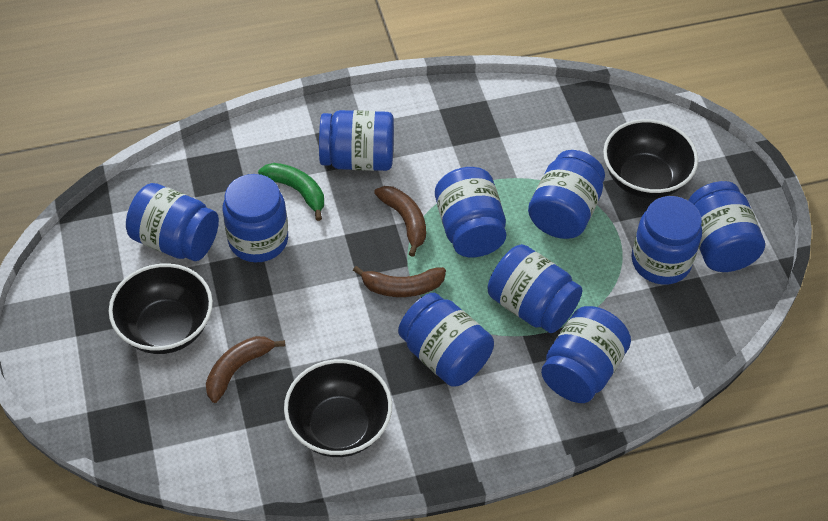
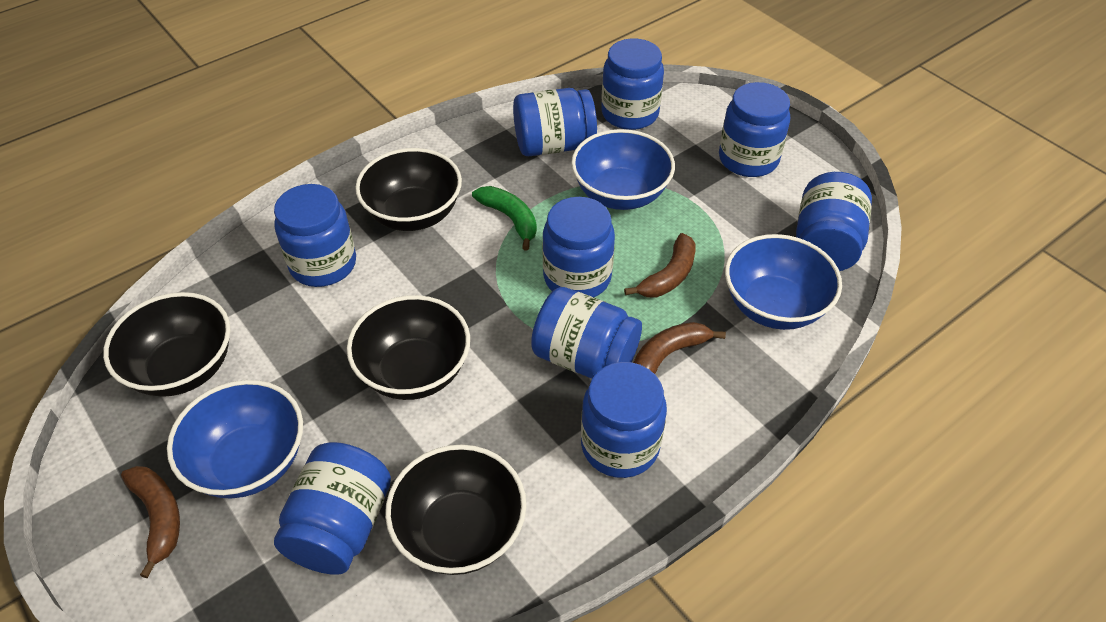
black bowl: [109,263,213,354] [284,359,392,457] [603,119,698,199] = 3 -> [103,292,231,397] [347,295,470,400] [355,148,462,231] [385,445,526,575] = 4
blue bowl: none = 0 -> [167,380,303,499] [571,129,675,210] [725,234,842,330] = 3
blue jar: [126,183,219,261] [223,174,288,262] [319,110,394,171] [398,293,494,387] [435,167,507,257] [487,244,582,333] [528,150,605,239] [541,306,631,403] [632,196,702,285] [688,181,765,272] = 10 -> [274,184,356,287] [274,442,391,575] [513,88,597,156] [531,287,642,379] [542,197,615,297] [581,362,667,478] [601,39,664,130] [719,82,790,177] [796,172,872,271] = 9

